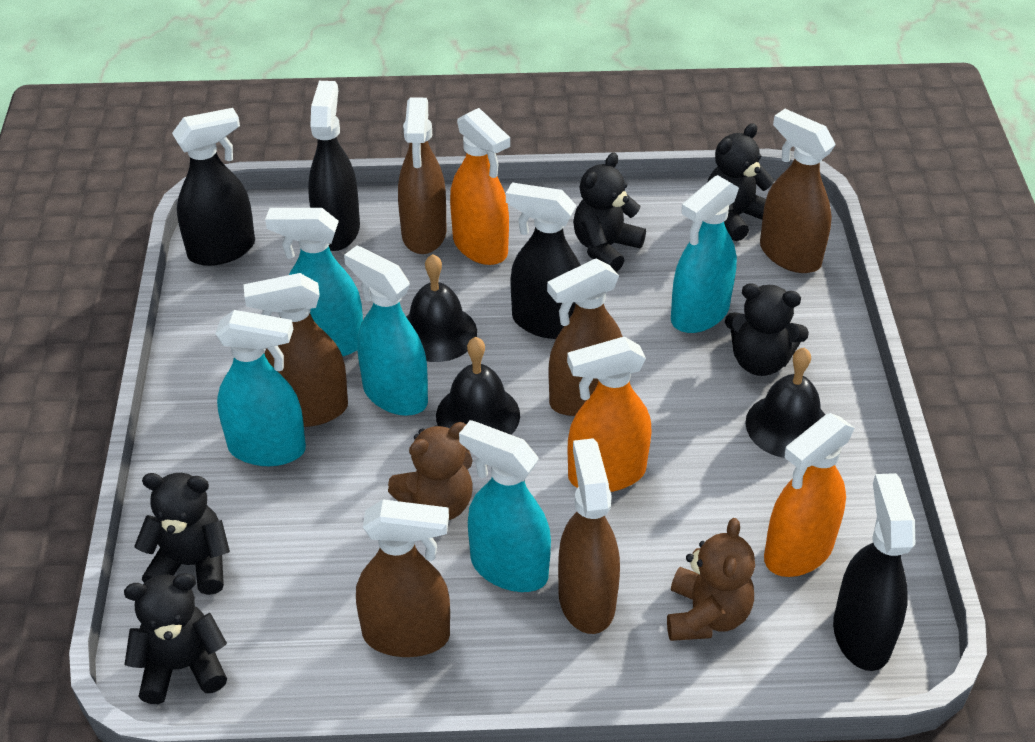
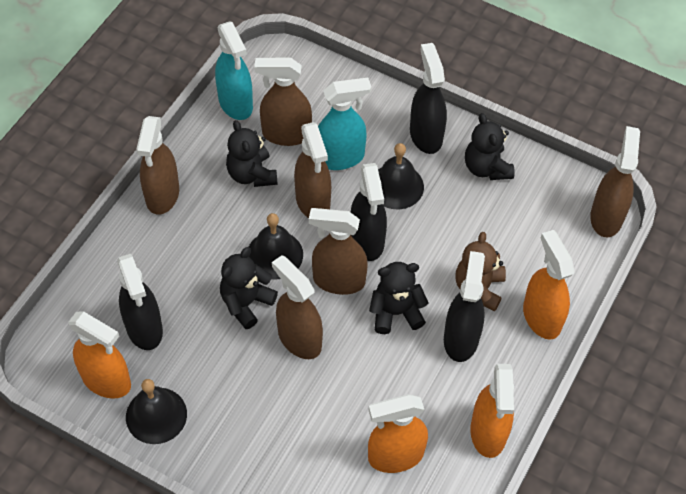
black teddy bear: [124,573,227,704] [134,473,230,595] [573,153,646,272] [708,123,775,241] [725,283,809,376] = 5 -> [220,247,278,329] [226,120,277,187] [369,262,429,334] [465,113,515,180] = 4
brown teddy bear: [388,422,473,520] [667,518,755,641] = 2 -> [455,232,506,311] = 1
orange spray bottle: [450,108,510,265] [567,337,652,492] [764,413,855,577] = 3 -> [68,311,131,398] [368,394,428,473] [470,364,514,458] [523,230,574,340] = 4
turquoise spray bottle: [215,310,306,466] [265,208,363,357] [344,246,428,416] [459,420,551,592] [671,175,739,333] = 5 -> [215,22,253,120] [318,78,371,170] = 2

